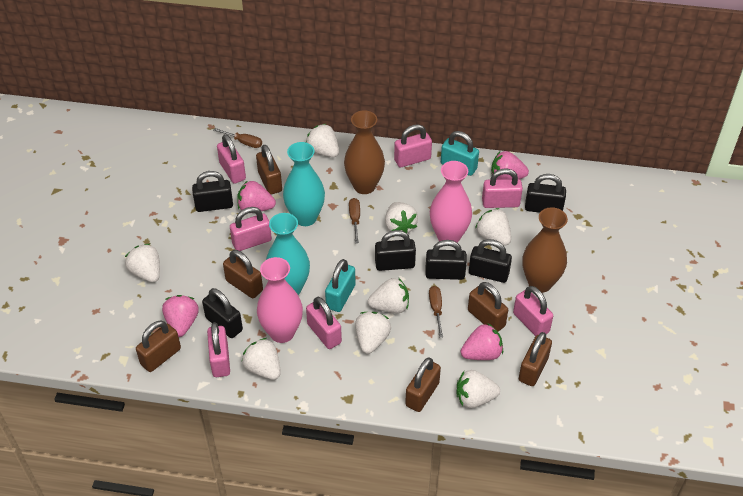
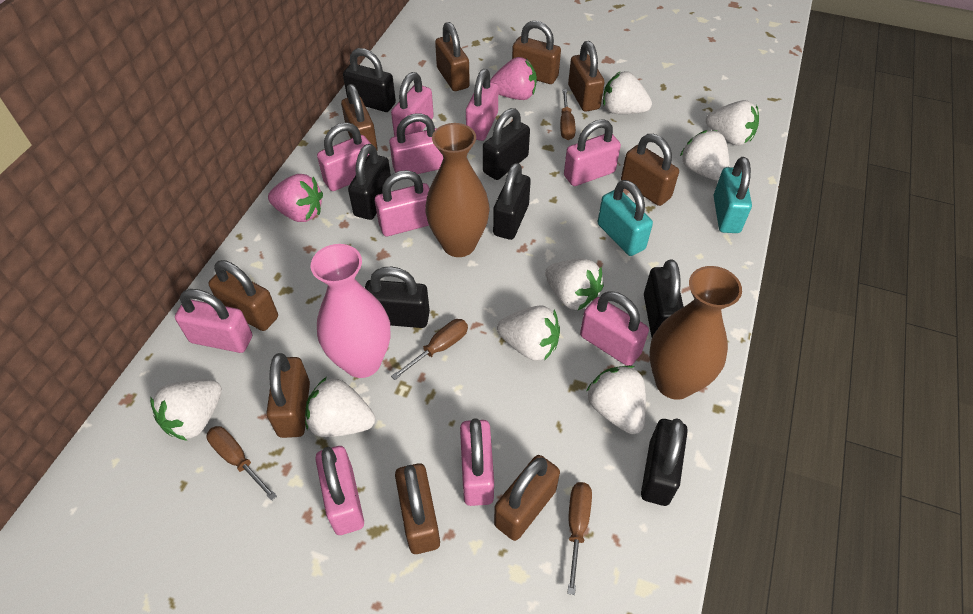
black padlock: [192,171,233,212] [202,288,243,338] [375,230,416,271] [425,240,467,280] [469,239,512,283] [525,174,566,213] = 6 -> [343,48,396,112] [348,144,391,220] [365,267,430,328] [483,108,530,180] [493,163,531,240] [641,418,688,506] [644,259,684,337] = 7
brown padlock: [136,321,181,372] [223,250,263,298] [256,145,282,195] [405,357,441,412] [468,282,508,332] [519,332,552,386] = 6 -> [208,260,278,331] [266,353,310,438] [341,84,378,150] [395,463,440,554] [435,22,470,91] [494,455,560,541] [512,21,561,84] [568,41,604,112] [621,134,679,206] = 9
brown screwdriver: [214,128,262,148] [349,198,360,243] [429,286,443,338] = 3 -> [206,426,277,501] [391,319,468,380] [560,89,576,140] [567,482,592,595] = 4
pink padlock: [207,322,230,377] [217,134,246,184] [230,207,272,251] [306,297,342,349] [394,124,432,167] [482,168,523,208] [513,286,553,336] = 7 -> [175,289,252,353] [315,446,364,535] [317,122,371,191] [375,170,430,236] [389,113,443,174] [391,72,434,137] [460,418,494,506] [466,69,499,141] [564,119,621,186] [580,291,649,366] = 10
pink strawberry: [162,295,199,337] [237,180,276,211] [461,324,503,360] [491,151,529,179] = 4 -> [268,174,323,222] [490,57,537,100] = 2
pink vase: [257,257,303,343] [430,161,472,243] = 2 -> [311,244,391,378] = 1
turquoise vase: [266,213,310,295] [283,142,325,226] = 2 -> none = 0

